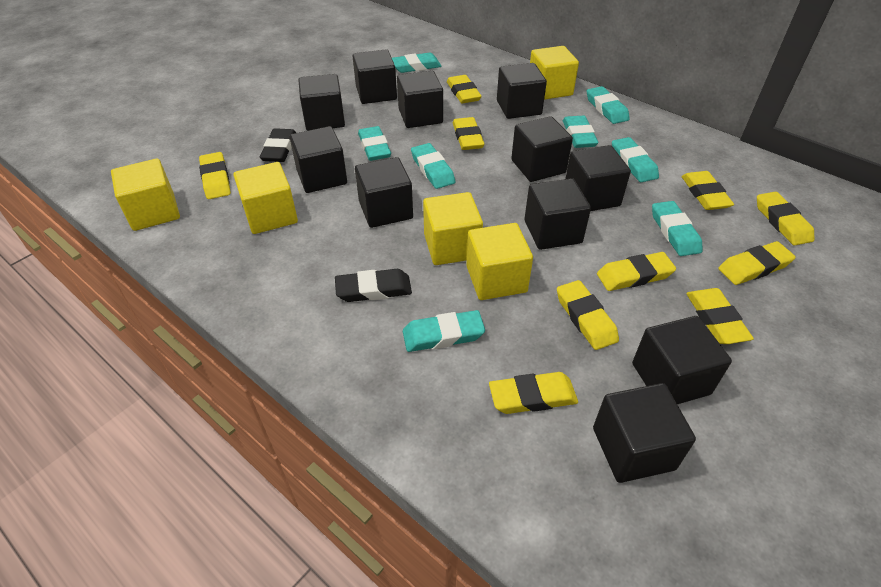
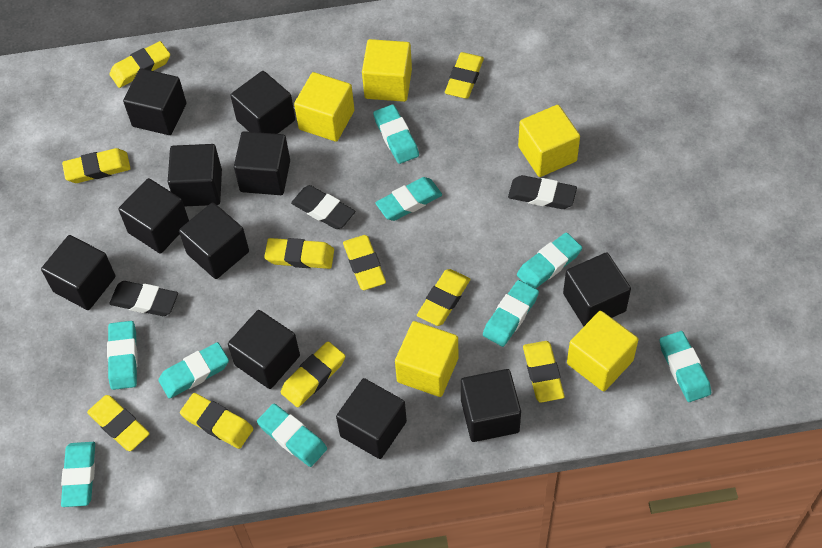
black eraser: [260,128,296,162] [335,269,412,302] = 2 -> [109,281,178,316] [291,185,355,229] [508,175,577,209] = 3
turquoise eraser: [358,126,391,161] [392,52,442,73] [403,310,485,352] [411,143,455,189] [563,116,598,148] [587,86,630,124] [612,137,659,182] [652,201,703,256] = 8 -> [61,442,95,507] [107,321,138,390] [158,342,229,399] [257,404,327,467] [373,104,419,164] [375,177,442,221] [483,280,539,347] [517,232,582,289] [660,331,711,402] = 9

